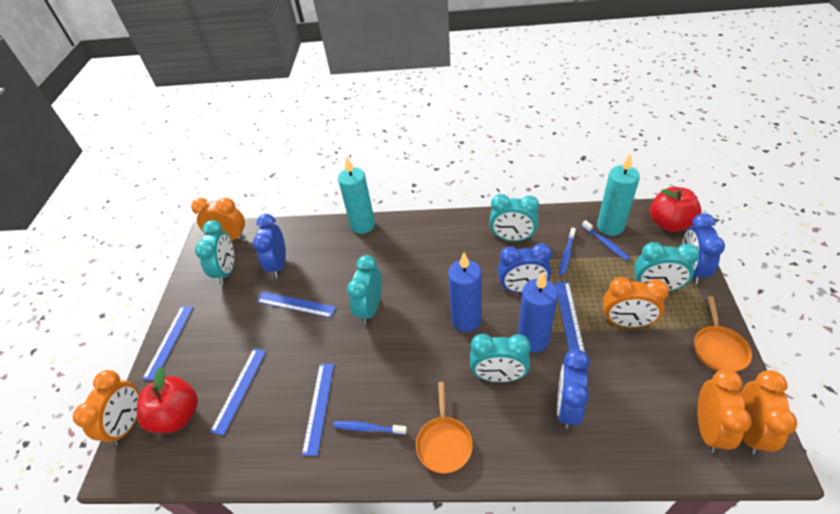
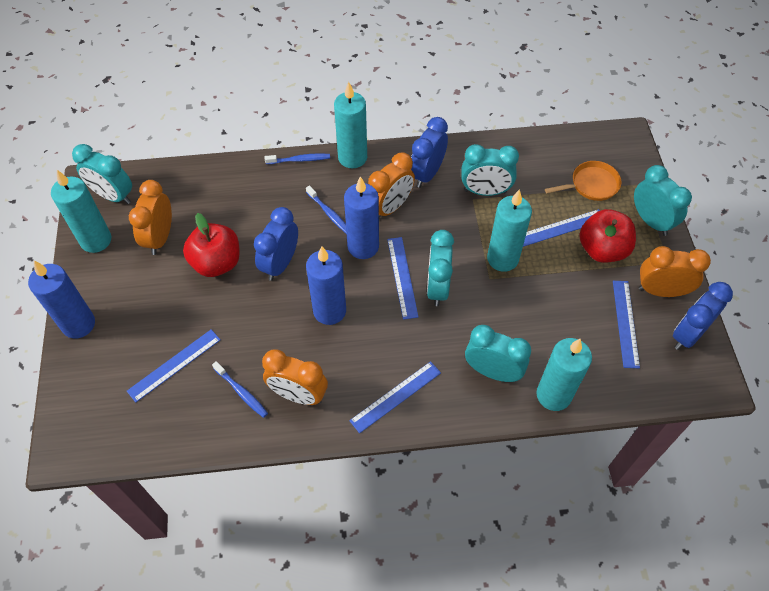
blue candle: [448,252,482,332] [518,272,558,353] = 2 -> [28,261,95,338] [306,246,346,325] [344,176,379,259] = 3
blue clock: [253,214,286,278] [497,243,552,293] [557,349,590,429] [682,213,725,284] = 4 -> [254,207,298,281] [411,117,448,188] [673,282,733,350] = 3
orange clock: [73,370,140,445] [191,198,246,241] [603,277,669,328] [697,369,752,453] [741,370,797,455] = 5 -> [129,180,172,255] [262,349,328,405] [368,153,415,218] [639,246,711,297] = 4
orange pan: [416,382,473,473] [694,296,752,372] = 2 -> [545,161,621,201] = 1
turquoise candle: [338,156,375,234] [597,153,640,236] = 2 -> [51,170,111,253] [334,82,367,168] [487,189,532,272] [537,338,592,411] = 4

